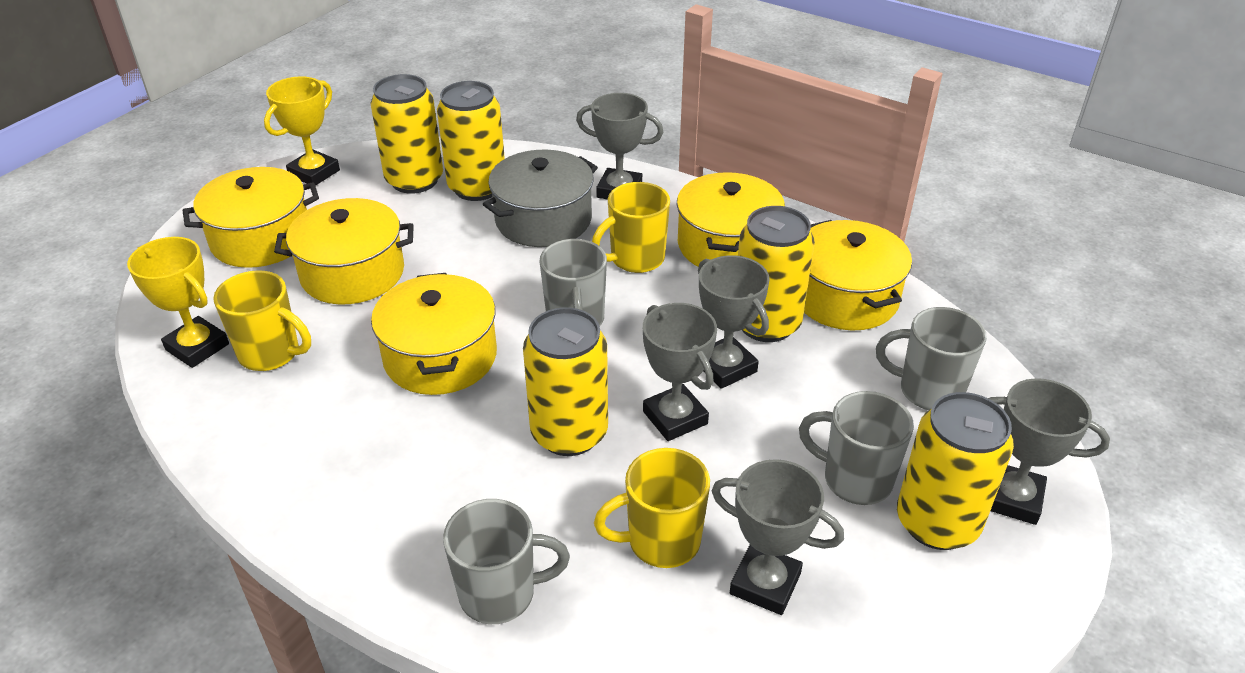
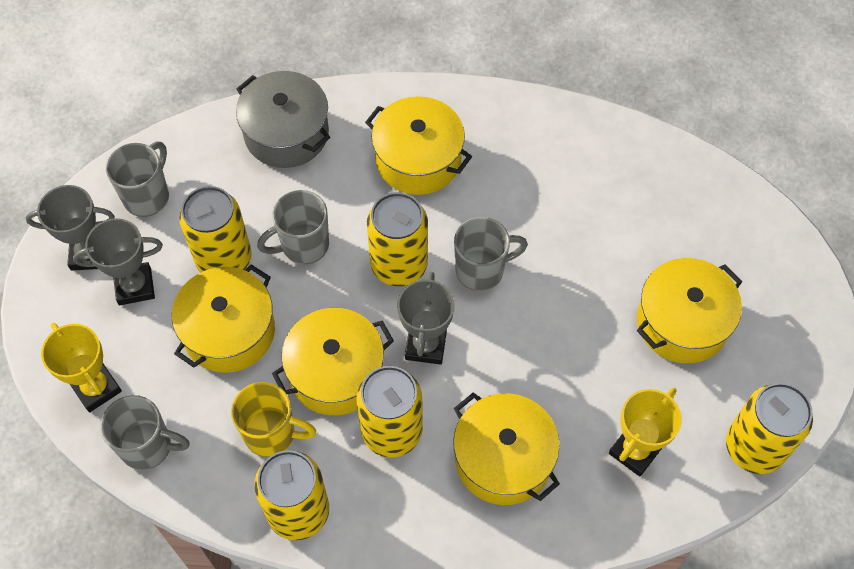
grey trophy: [576,93,663,200] [643,303,717,441] [698,255,770,389] [712,459,844,615] [988,378,1110,525] = 5 -> [26,185,115,271] [73,218,163,306] [397,272,454,365] = 3
yellow mug: [213,270,311,371] [592,182,670,273] [594,448,710,568] = 3 -> [231,382,316,457] = 1

